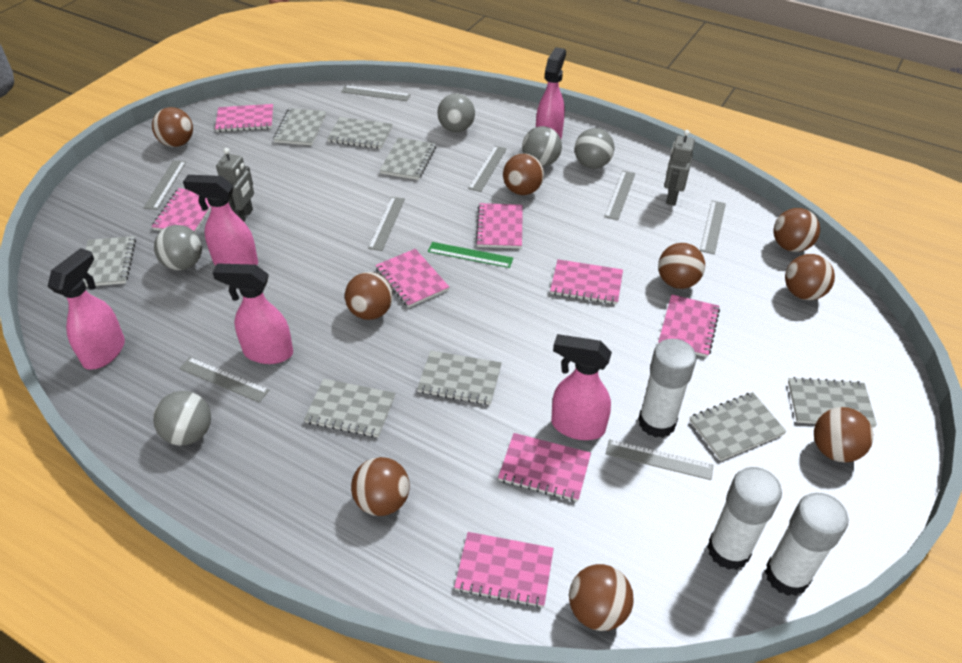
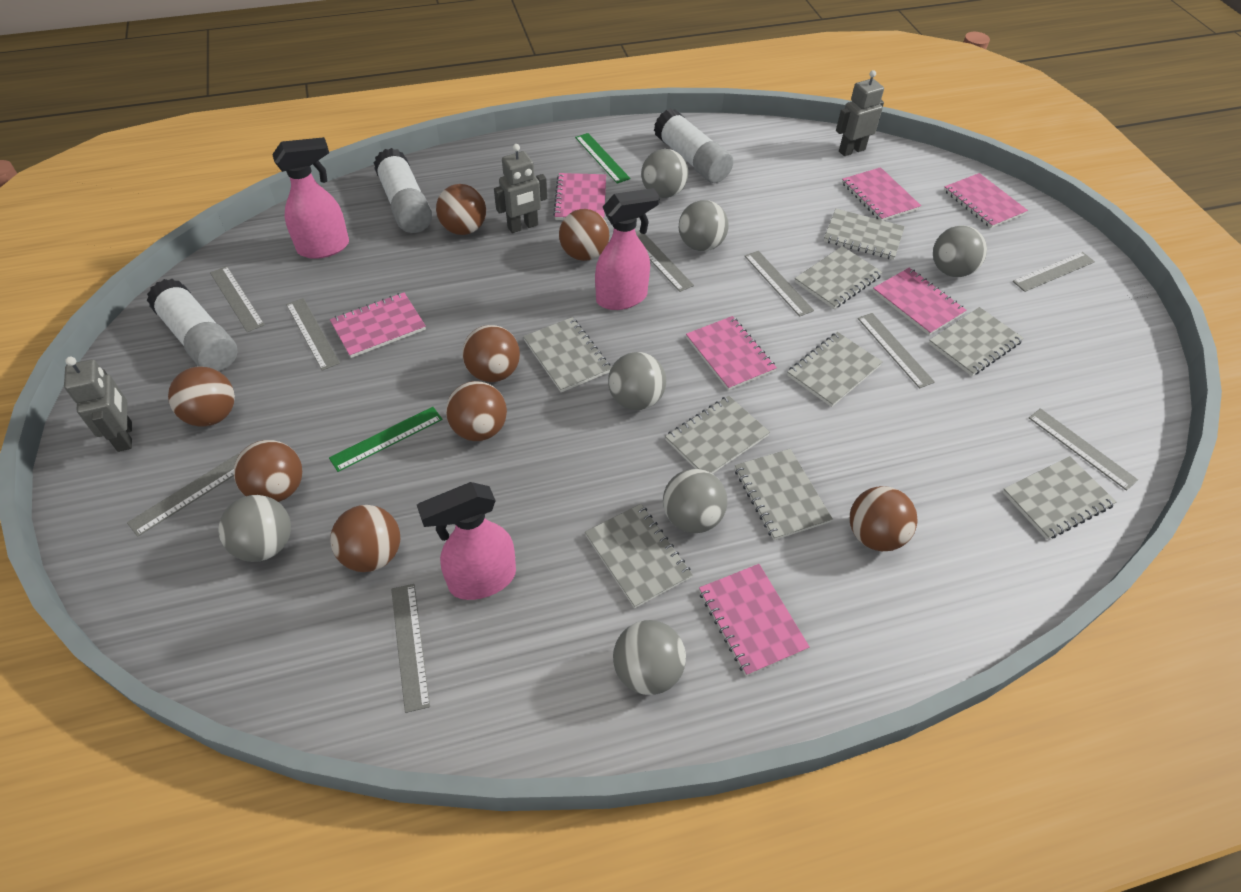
brown ball: [152,107,193,147] [345,272,393,320] [351,457,410,516] [503,154,544,195] [569,564,633,631] [658,243,705,289] [773,208,820,252] [785,254,835,300] [814,407,873,462] = 9 -> [168,366,235,427] [234,440,302,502] [330,505,400,572] [436,184,486,235] [446,381,507,441] [462,325,520,382] [559,209,609,261] [850,486,918,551] = 8
green ruler: [428,242,513,268] = 1 -> [329,407,443,472] [575,133,630,184] = 2
grey ball: [153,391,211,445] [154,225,202,270] [437,93,475,132] [522,126,562,167] [575,128,615,169] = 5 -> [218,495,291,562] [608,352,666,410] [613,620,686,695] [641,149,688,198] [663,469,727,533] [679,200,729,251] [933,226,987,277] = 7
grey notebook: [83,236,136,287] [273,108,326,145] [304,379,395,438] [327,117,392,149] [380,138,436,180] [417,350,502,405] [689,392,787,461] [788,377,877,428] = 8 -> [523,317,611,392] [585,504,693,608] [665,396,770,474] [735,449,833,540] [787,332,882,407] [795,246,883,309] [824,209,905,260] [929,307,1024,376] [1003,456,1116,540] = 9
grey robot: [216,148,254,222] [664,130,695,206] = 2 -> [64,357,132,452] [494,144,547,233] [836,70,884,156] = 3
grey ruler: [144,160,186,210] [179,357,270,403] [341,85,411,101] [368,197,405,251] [468,146,507,192] [604,171,635,220] [606,439,713,480] [700,201,726,254] = 8 -> [127,453,239,537] [210,266,265,332] [286,298,340,371] [391,584,430,713] [636,230,694,292] [745,251,814,317] [858,313,935,388] [1013,252,1095,292] [1029,408,1138,491] = 9
pink notebook: [151,188,211,233] [215,104,273,132] [375,249,449,308] [454,532,554,608] [475,203,523,248] [498,433,591,502] [550,259,623,304] [658,294,720,357] = 8 -> [330,292,426,358] [553,173,606,220] [686,316,777,390] [699,564,810,676] [842,167,921,221] [873,268,967,335] [944,173,1028,228] = 7
pink spray bottle: [48,248,125,370] [183,175,258,266] [212,263,293,364] [536,47,566,139] [551,334,612,440] = 5 -> [272,137,349,259] [417,482,516,600] [595,188,660,310] = 3

